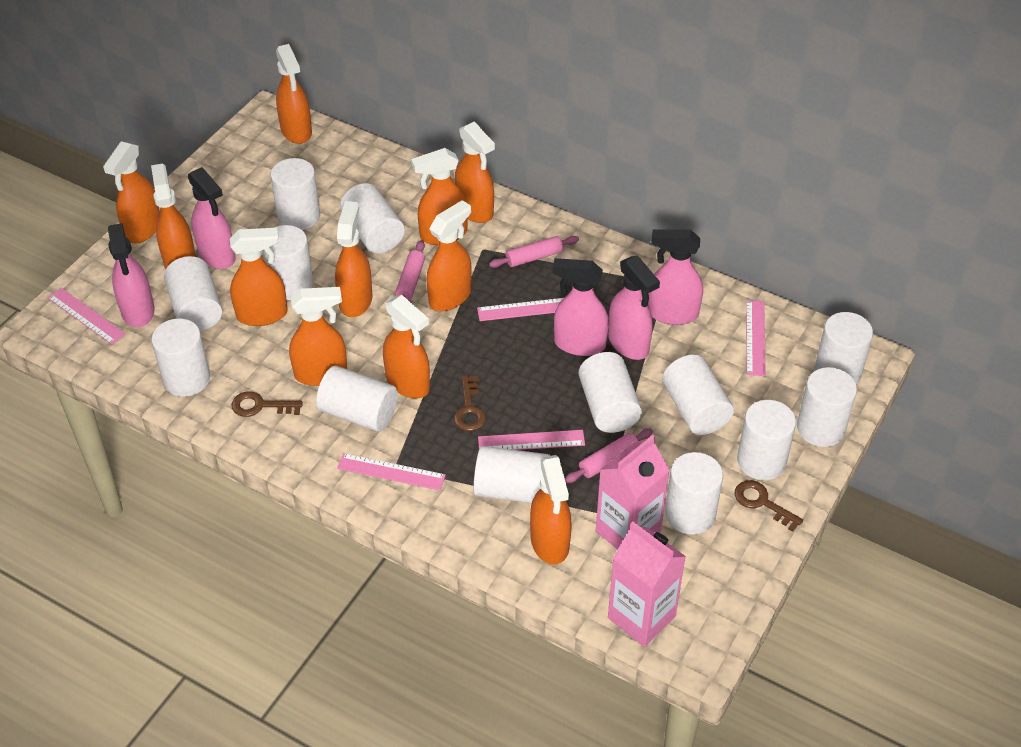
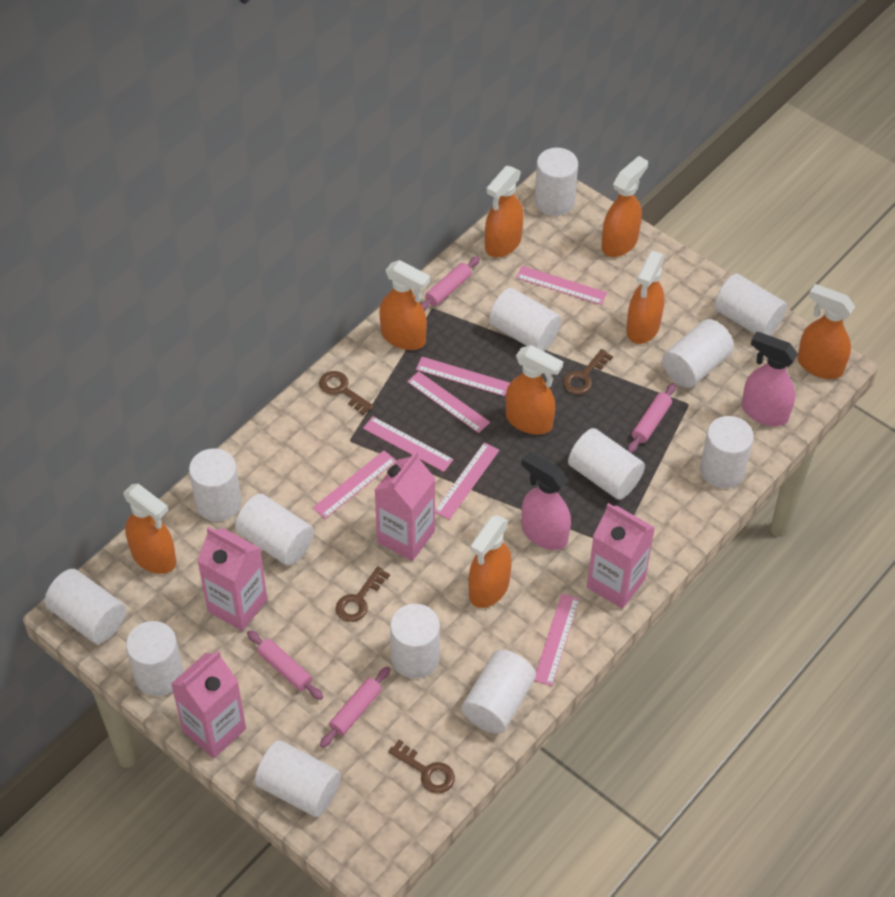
brown key: [232,391,303,417] [454,375,486,431] [735,480,803,532] = 3 -> [319,371,374,415] [336,566,390,622] [388,740,455,793] [563,349,613,395] = 4
orange spray bottle: [103,141,160,243] [151,163,196,269] [230,228,288,326] [276,44,312,144] [289,287,347,386] [335,201,373,317] [383,295,430,398] [411,148,468,245] [427,200,472,311] [455,121,495,223] [530,455,571,565] = 11 -> [123,484,176,574] [380,260,430,350] [469,515,512,608] [485,166,524,257] [506,345,563,435] [601,156,648,257] [626,251,665,344] [797,284,855,379] = 8
pink carton: [596,435,670,550] [608,522,686,647] = 2 -> [171,650,246,759] [197,527,267,631] [375,451,436,561] [587,503,655,609] = 4
pink rolling pin: [395,240,425,301] [489,236,579,268] [565,428,653,483] = 3 -> [247,630,323,700] [320,666,390,748] [421,256,480,311] [628,383,676,453] = 4
pink ruler: [48,288,126,345] [337,453,446,491] [477,298,564,321] [478,430,585,450] [746,300,766,376] = 5 -> [313,450,396,519] [363,417,454,472] [407,371,490,433] [416,357,510,396] [435,442,500,520] [516,266,607,305] [534,594,580,686] = 7
pink spray bottle: [108,223,155,327] [188,167,236,269] [552,258,609,356] [608,255,660,360] [648,229,703,325] = 5 -> [521,452,571,550] [742,332,798,426] = 2

